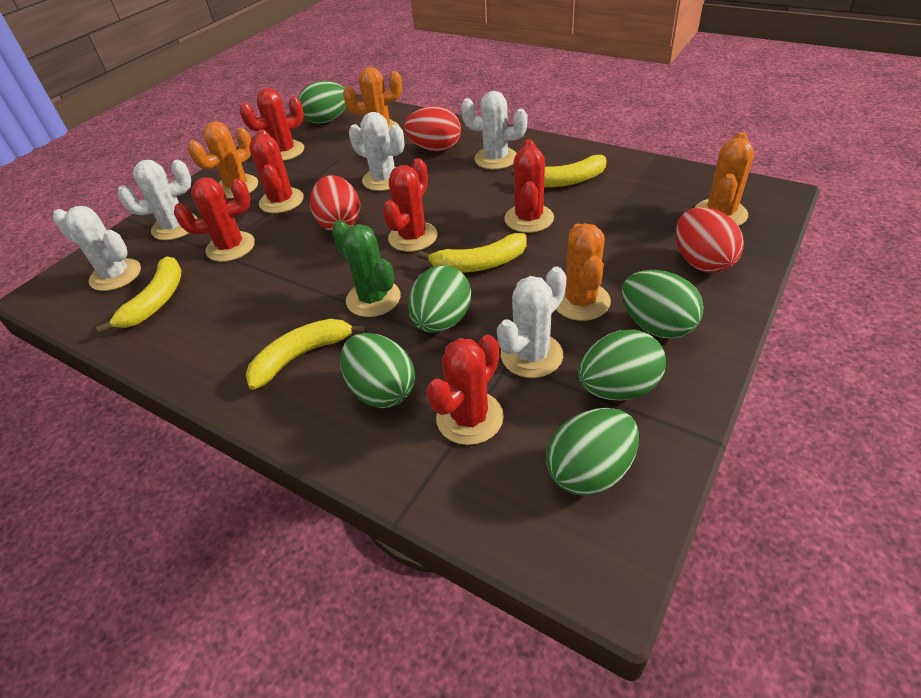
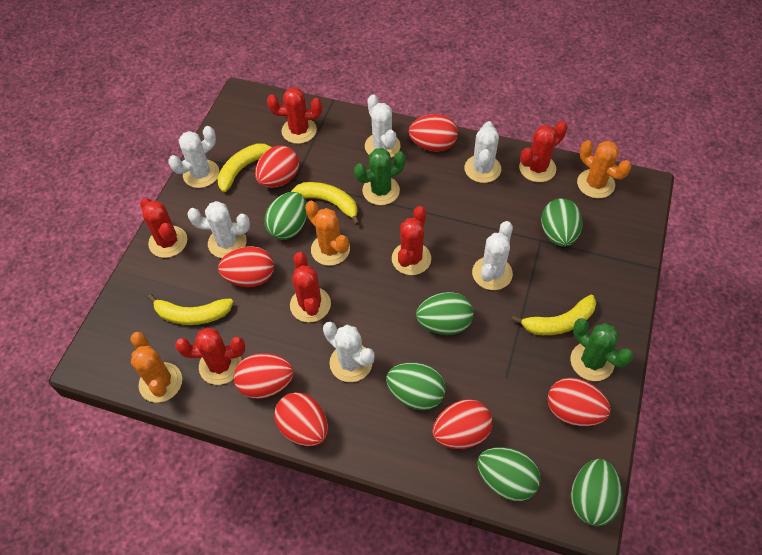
green cactus: [332,220,401,317] = 1 -> [354,148,406,205] [570,318,633,381] = 2
orange cactus: [188,122,258,199] [343,67,402,131] [556,224,611,321] [695,132,754,226] = 4 -> [131,332,182,403] [305,201,350,266] [577,140,631,198] = 3
red egg: [310,175,360,231] [404,106,461,152] [676,207,744,273] = 3 -> [218,246,274,287] [234,353,294,399] [255,146,299,188] [274,392,328,446] [409,114,458,152] [432,399,493,449] [548,378,611,426] = 7
white cactus: [53,206,141,291] [118,160,198,240] [349,112,404,191] [461,91,527,170] [497,267,567,378] = 5 -> [169,126,219,188] [187,201,250,258] [323,322,375,382] [365,94,400,158] [465,121,501,183] [472,221,513,290] = 6

